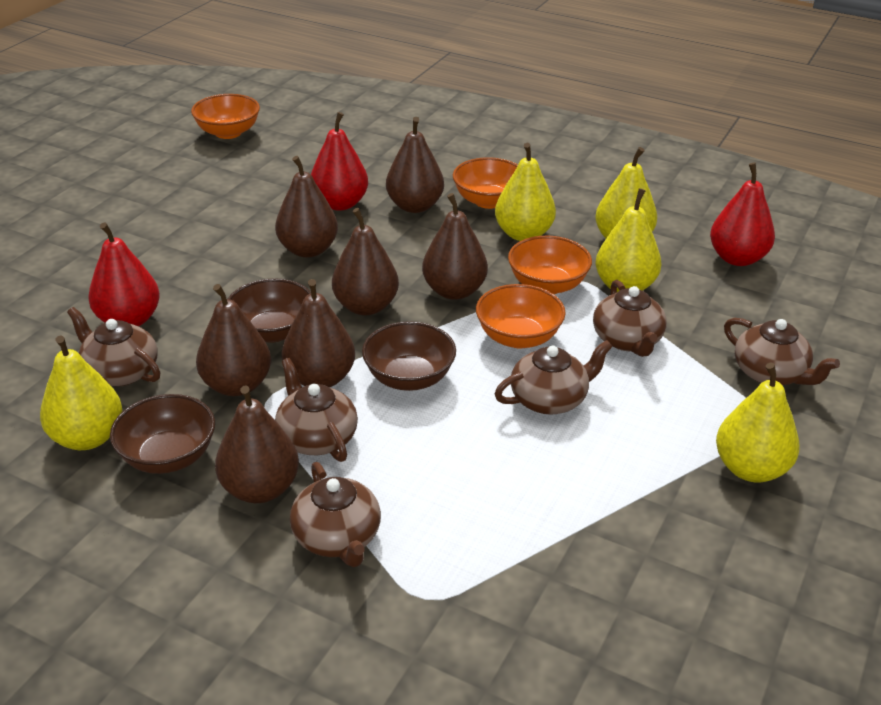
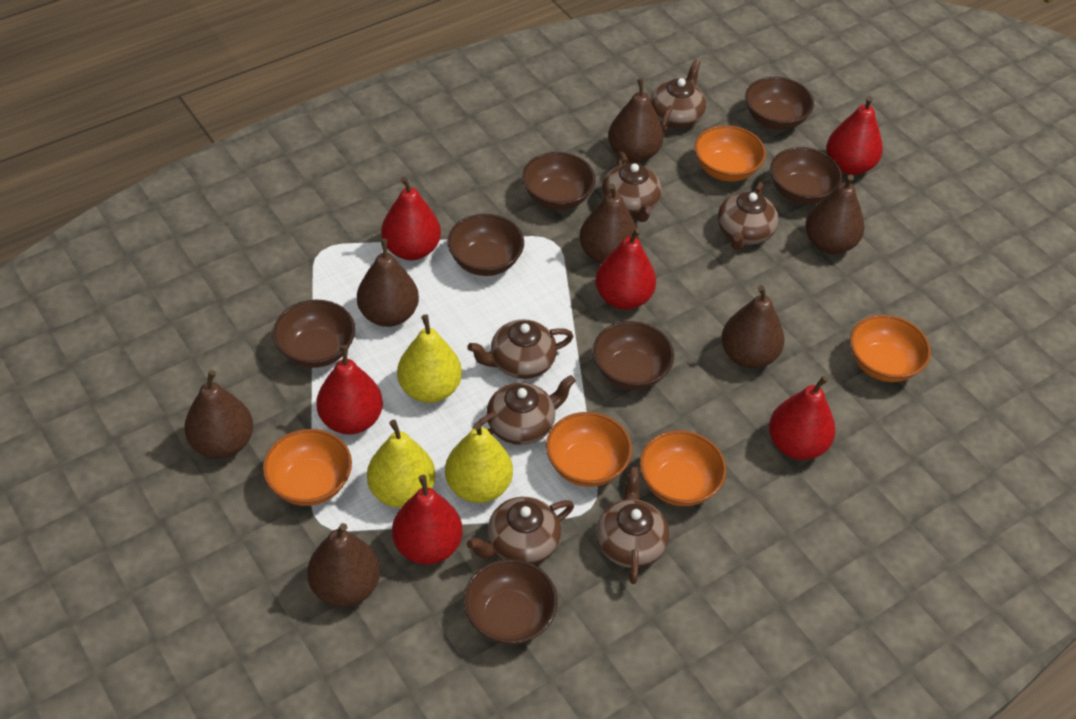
brown bowl: [110,394,215,474] [228,278,311,343] [362,321,456,391] = 3 -> [273,300,355,368] [447,214,524,276] [464,559,558,645] [522,152,596,210] [593,321,674,390] [745,77,814,130] [770,147,843,204] = 7
brown teapot: [67,307,161,386] [275,358,358,462] [290,462,381,567] [495,340,613,415] [593,280,667,357] [724,318,840,385] = 6 -> [467,319,573,379] [467,497,574,565] [473,375,576,445] [596,467,669,584] [602,152,662,222] [650,60,706,132] [718,182,779,250] = 7
orange bowl: [191,94,260,139] [453,157,518,209] [476,284,566,348] [508,236,592,294] = 4 -> [263,429,352,506] [546,412,632,487] [640,430,726,506] [694,125,766,182] [850,315,931,382] = 5
red pear: [88,222,160,326] [311,112,368,211] [710,162,775,266] = 3 -> [316,345,383,434] [381,176,441,260] [392,475,463,564] [595,228,656,310] [769,376,836,460] [827,96,883,175] = 6
yellow pear: [40,335,122,450] [495,143,556,241] [595,147,657,238] [595,188,661,292] [716,362,800,482] = 5 -> [367,420,436,508] [397,314,462,403] [445,422,513,503] = 3

